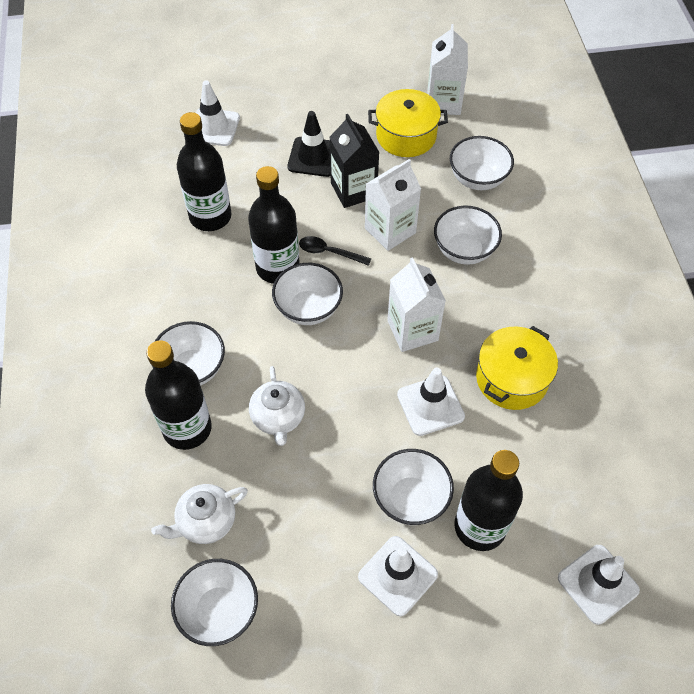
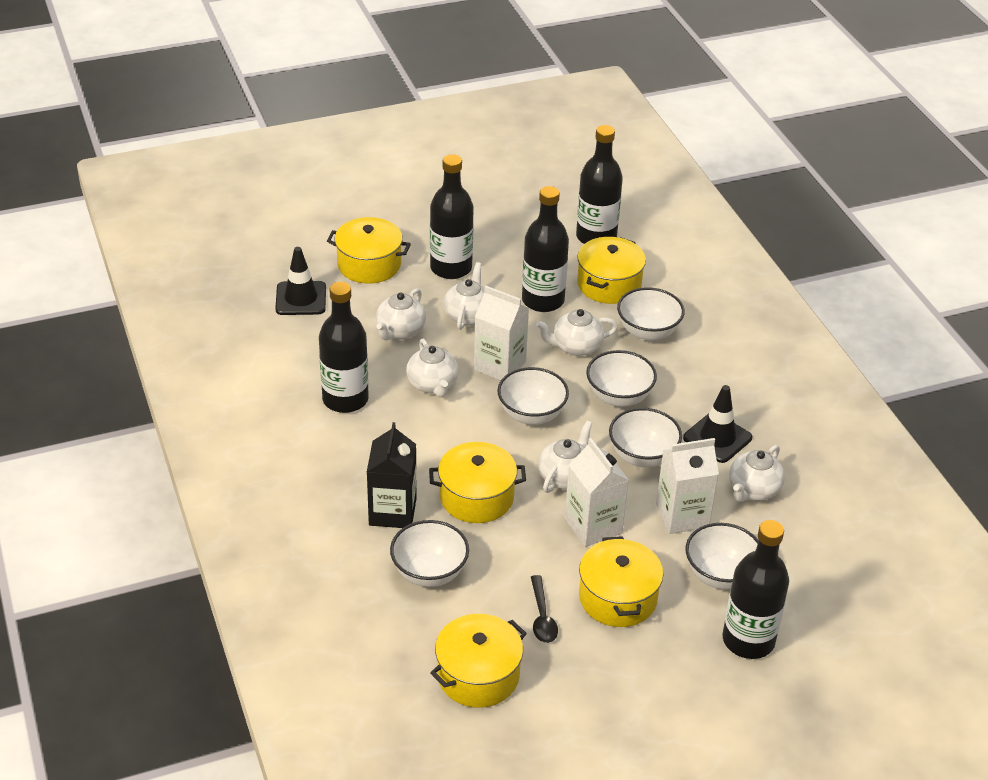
black bottle: [145,341,212,450] [177,112,231,231] [248,166,300,284] [454,450,523,551] = 4 -> [319,282,369,413] [430,154,474,279] [522,186,569,312] [576,125,623,244] [723,520,789,659] = 5
black traffic cone: [287,111,331,177] = 1 -> [275,247,326,315] [683,385,752,463] = 2
white teapot: [151,484,248,544] [249,366,305,446] = 2 -> [376,288,426,341] [406,339,458,397] [444,262,485,330] [536,309,618,356] [538,420,592,493] [729,445,785,502] = 6
white traffic cone: [196,80,240,146] [358,536,438,616] [397,367,465,436] [558,545,640,625] = 4 -> none = 0
yellow pot: [368,89,448,157] [476,326,558,410] = 2 -> [327,217,411,284] [429,442,526,523] [430,614,527,708] [577,237,646,304] [579,536,663,627] = 5

